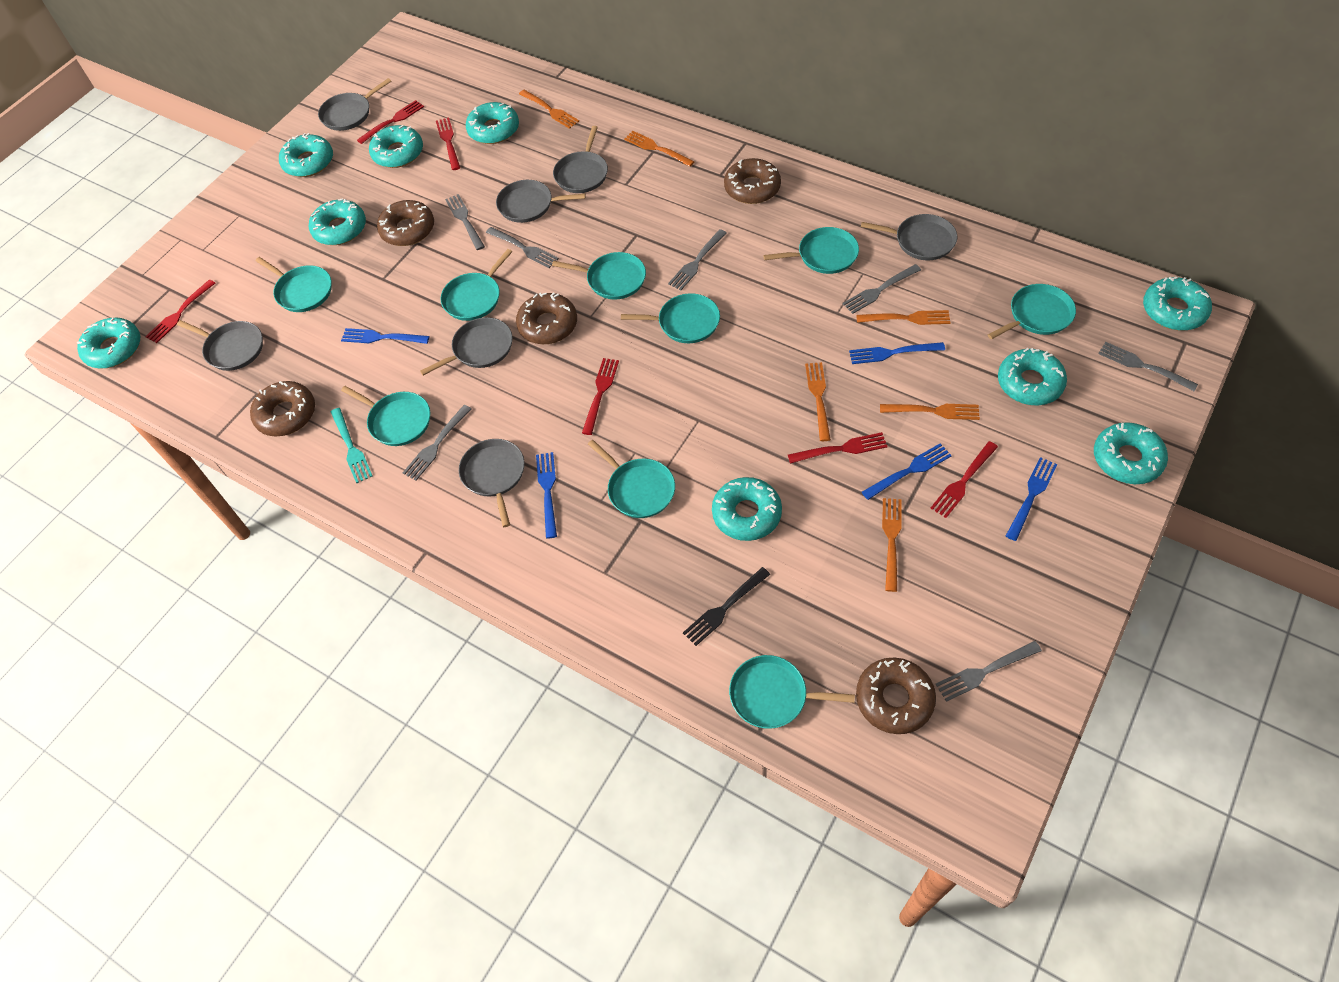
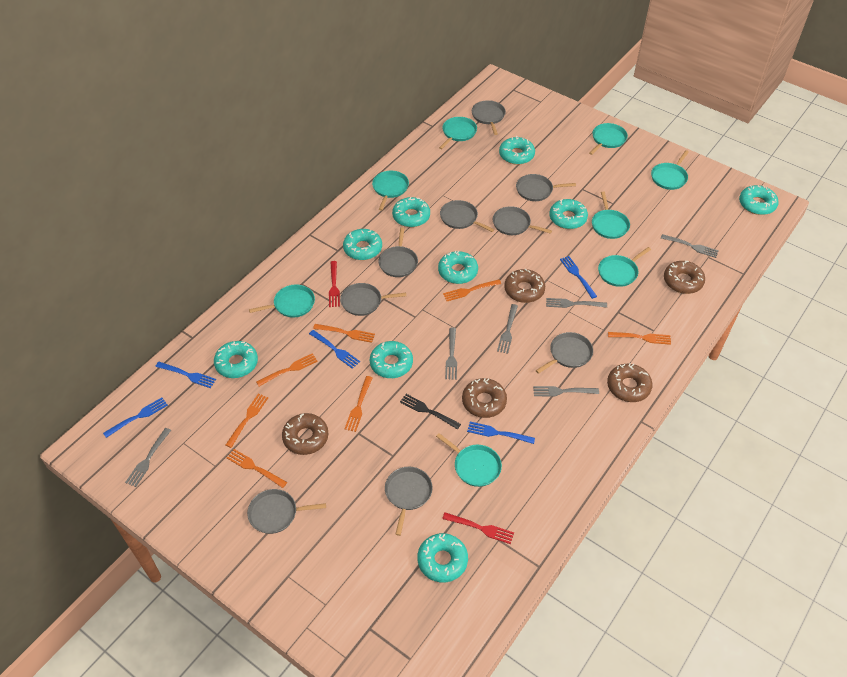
grey fork: [403,405,471,481] [445,194,485,250] [486,227,559,268] [668,229,727,290] [843,264,921,314] [936,641,1042,702] [1098,342,1198,391] = 7 -> [125,428,171,487] [445,328,457,380] [497,304,518,354] [533,386,599,397] [546,298,607,308] [661,234,719,258] = 6
grey pan: [177,320,263,371] [318,78,391,131] [420,317,513,376] [459,439,525,527] [496,180,586,223] [553,126,608,193] [861,214,957,261] = 7 -> [247,489,326,534] [340,283,406,316] [378,227,418,277] [385,467,433,536] [440,200,494,232] [472,100,506,135] [493,206,552,235] [516,174,576,201] [536,332,593,374] = 9
orange fork: [519,90,579,129] [624,131,695,167] [805,362,831,441] [856,310,951,325] [880,404,980,420] [882,498,902,592] = 6 -> [225,394,268,448] [227,449,287,488] [256,353,318,386] [313,324,375,343] [345,376,372,432] [443,279,501,301] [608,332,671,345] = 7
red fork: [145,279,215,343] [357,100,424,144] [436,118,460,170] [582,358,619,435] [788,432,888,464] [930,441,998,518] = 6 -> [329,261,340,307] [442,512,514,544] = 2
turquoise fork: [331,408,372,483] = 1 -> none = 0
turquoise pan: [256,257,332,312] [341,386,431,446] [441,249,512,321] [552,252,646,300] [588,440,675,518] [621,293,720,343] [729,655,855,729] [763,227,859,274] [988,284,1076,339] = 9 -> [249,284,315,318] [372,171,409,211] [436,433,502,487] [439,117,477,149] [589,123,628,155] [592,192,630,239] [598,247,651,287] [651,150,689,190] = 8

